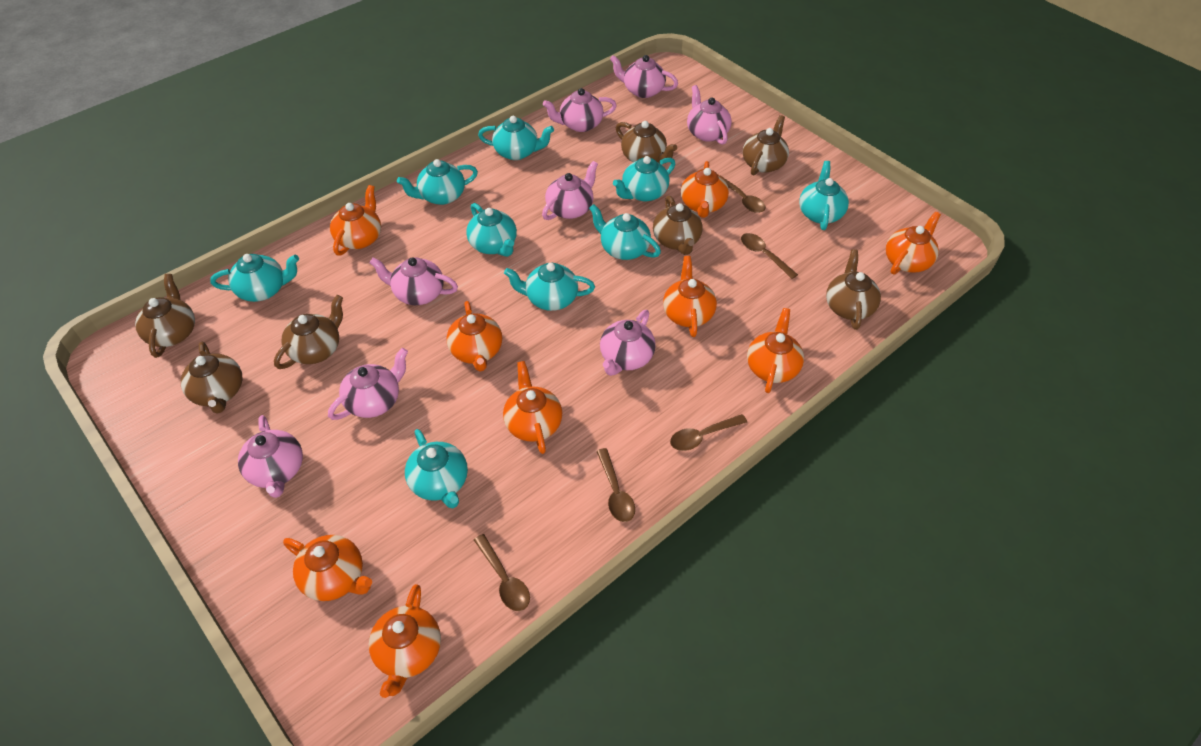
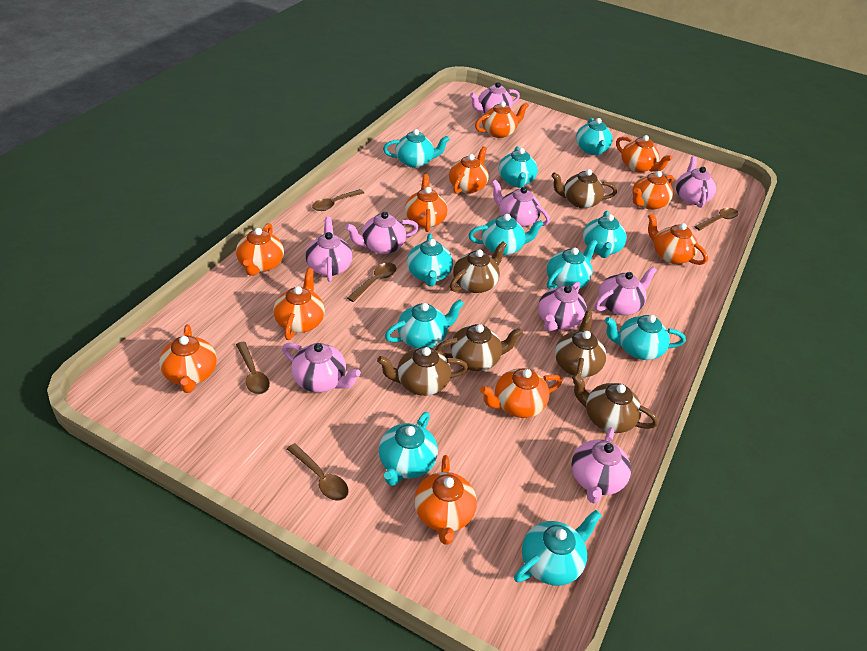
brown teapot: [135,274,195,358] [181,342,242,414] [274,295,343,369] [616,121,677,163] [653,196,703,255] [743,115,789,175] [826,249,881,330] = 7 -> [377,347,468,396] [435,324,523,371] [450,241,507,293] [551,169,617,208] [555,311,607,384] [572,374,658,433] = 6
orange teapot: [283,535,372,601] [330,185,381,256] [369,584,441,698] [447,301,502,371] [503,361,562,454] [663,256,717,337] [681,161,729,218] [747,308,804,393] [886,212,941,275] = 9 -> [159,324,217,393] [236,223,284,276] [273,268,325,340] [405,174,447,232] [414,455,477,545] [449,146,489,194] [475,101,529,138] [480,368,562,418] [616,135,673,172] [632,171,674,210] [648,213,708,265] = 11
pink teapot: [238,415,303,498] [328,348,408,420] [369,257,458,305] [542,161,598,220] [543,88,617,132] [600,310,656,376] [610,55,678,98] [687,85,732,145] = 8 -> [282,343,361,392] [305,217,353,282] [345,211,419,254] [470,82,520,113] [491,180,550,227] [538,281,587,331] [571,427,631,503] [595,267,657,315] [676,156,716,208] = 9
turquoise teapot: [210,254,299,302] [397,159,478,205] [405,429,468,508] [466,203,517,257] [478,116,554,160] [504,263,595,311] [589,204,661,260] [613,156,675,202] [799,161,849,230] = 9 -> [379,412,438,486] [383,129,450,168] [385,299,464,348] [407,233,453,287] [468,214,544,256] [499,146,538,188] [514,510,602,586] [547,239,598,289] [576,118,613,155] [583,211,627,258] [604,315,686,360] = 11

